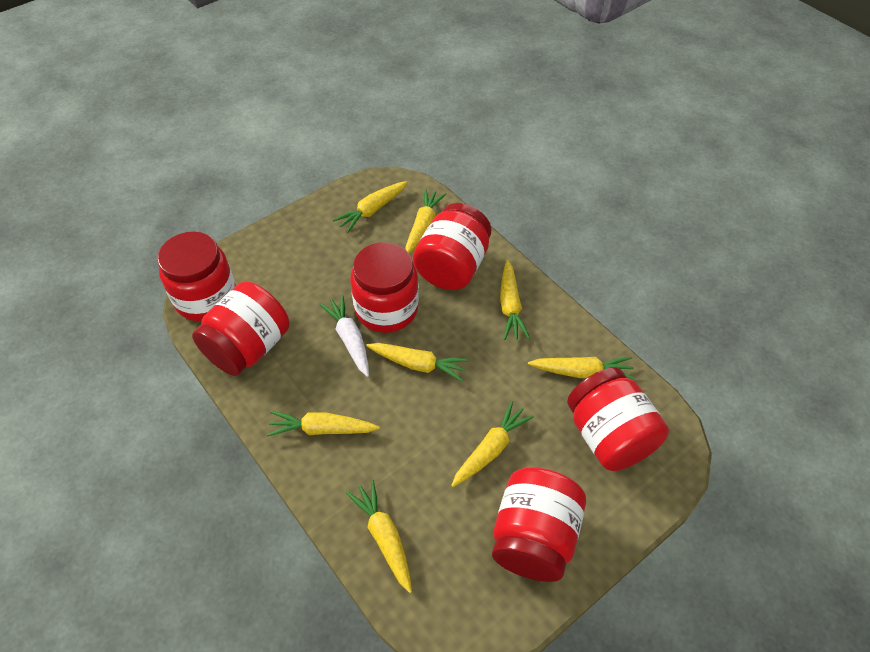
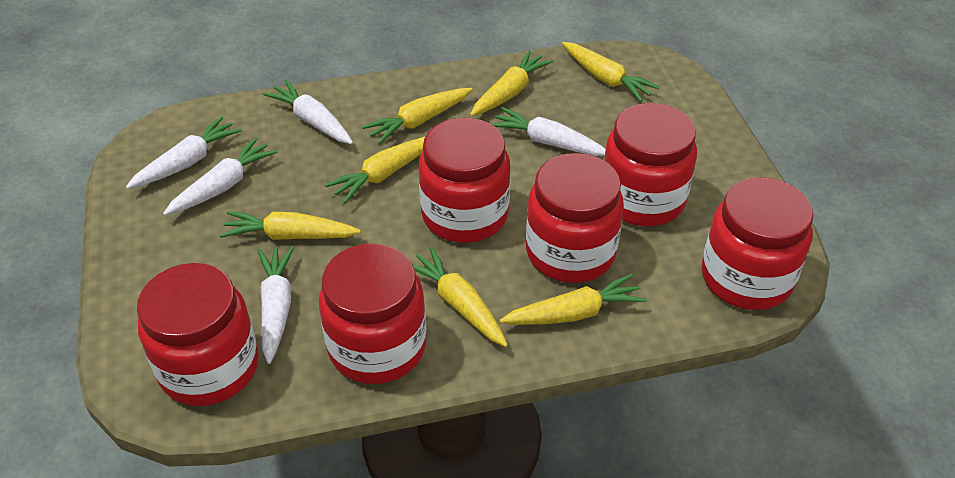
white carrot: [319,295,369,377] = 1 -> [126,116,242,189] [163,138,278,216] [258,246,294,364] [263,80,353,144] [492,107,606,156] = 5
yellow carrot: [267,411,380,437] [333,181,408,233] [346,479,412,593] [366,343,469,382] [405,189,446,254] [451,401,534,487] [500,260,530,340] [528,357,635,380] = 8 -> [220,211,361,240] [325,137,425,203] [362,88,473,145] [413,246,508,347] [470,50,553,116] [499,274,647,325] [562,42,660,102] = 7

